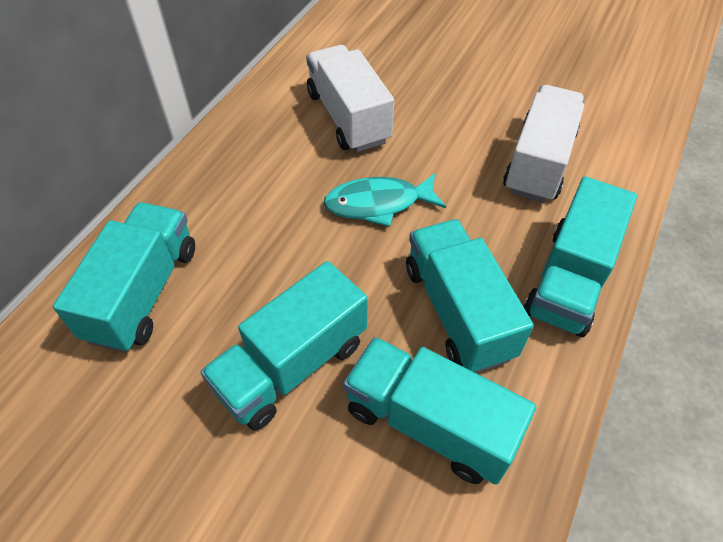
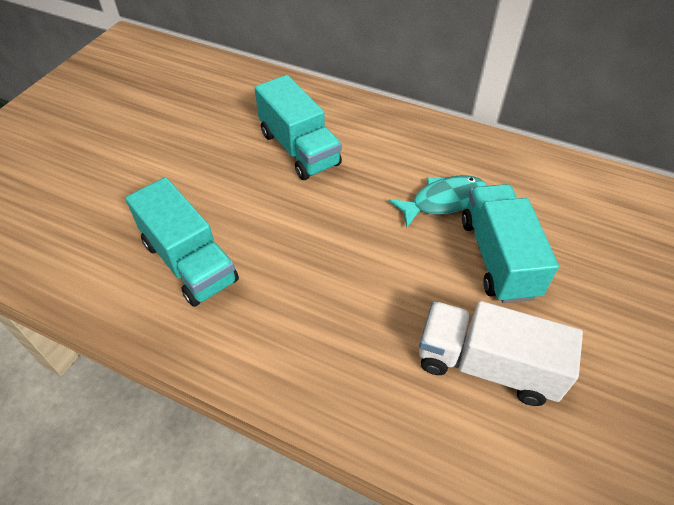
turquoise truck: [53,202,195,353] [200,261,368,431] [343,337,536,485] [406,219,534,373] [524,176,637,337] = 5 -> [125,177,239,307] [255,75,342,180] [462,184,559,303] = 3
white truck: [306,45,394,152] [503,85,584,203] = 2 -> [419,301,583,406] = 1

